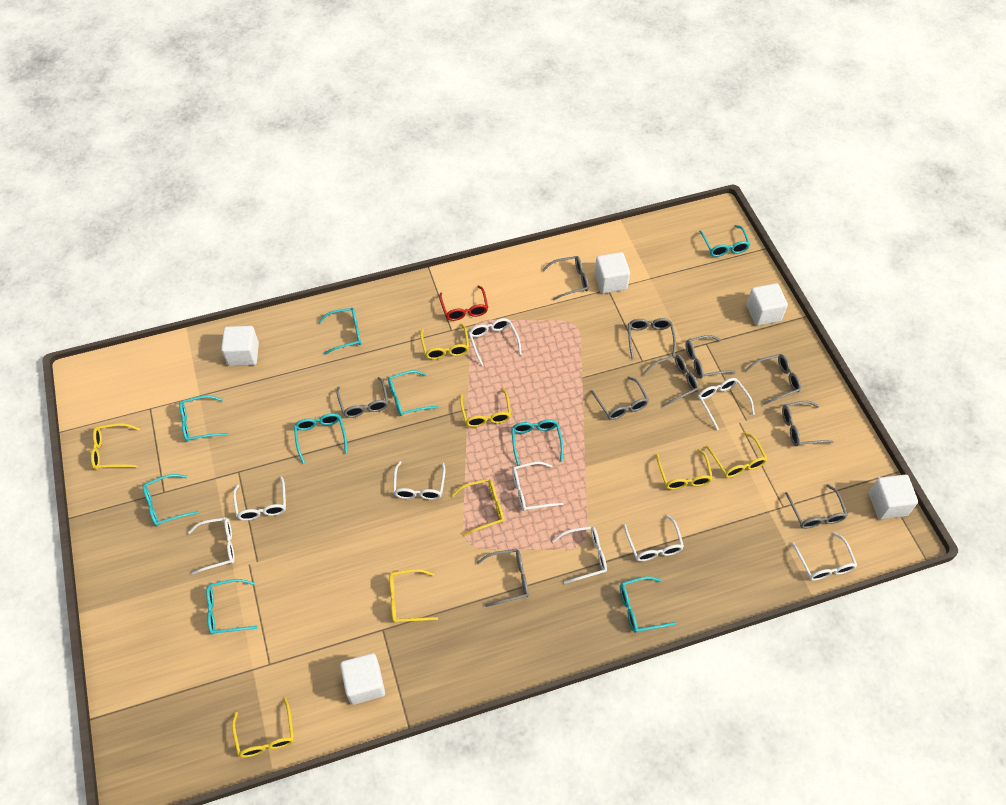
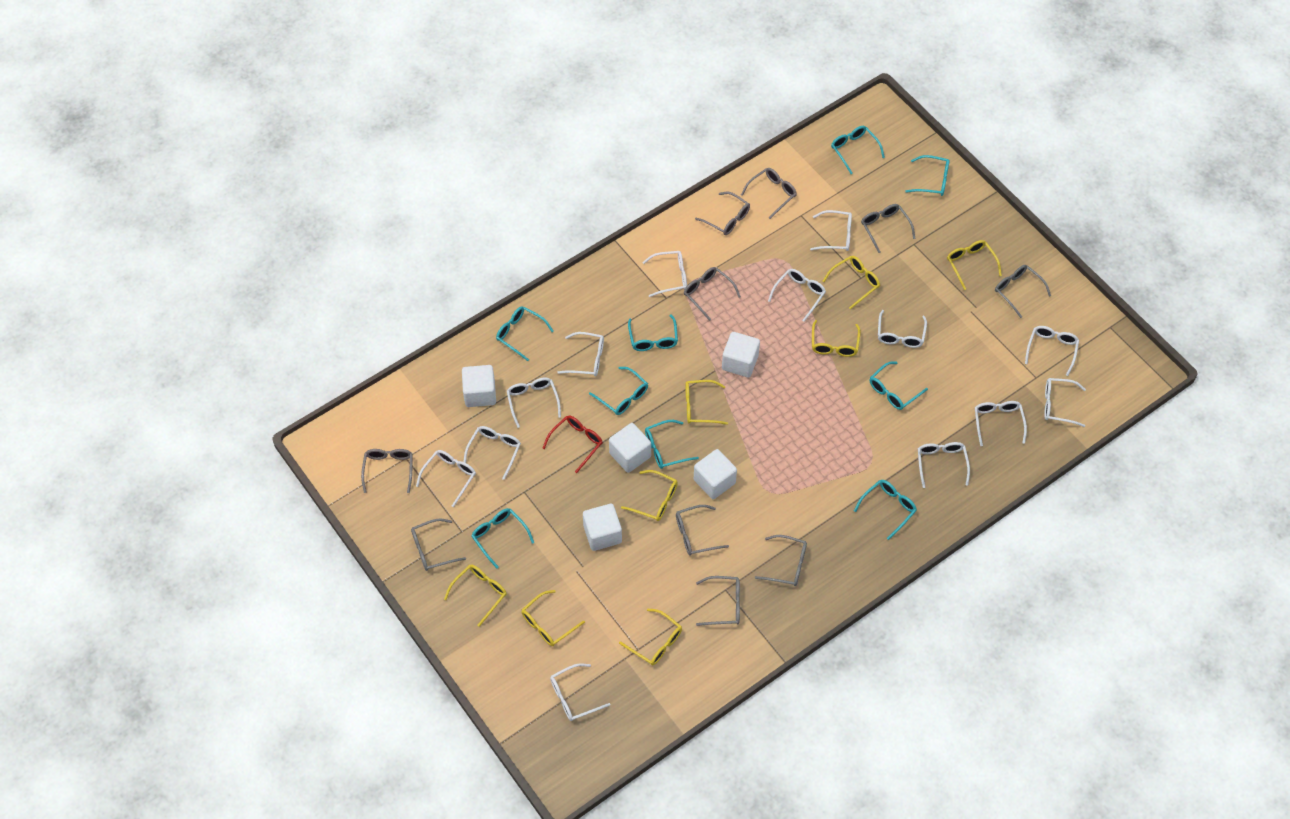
white glasses: [188,517,235,575] [233,476,286,521] [393,461,445,500] [469,318,522,366] [512,462,563,511] [552,526,607,584] [623,515,684,561] [698,378,755,430] [792,532,857,581] = 9 -> [416,450,476,507] [463,426,521,480] [507,378,561,428] [550,664,610,721] [557,332,604,376] [642,251,687,297] [768,269,826,322] [810,210,852,251] [878,310,927,348] [918,442,970,488] [975,401,1027,446] [1025,326,1079,376] [1044,378,1086,427] = 13

